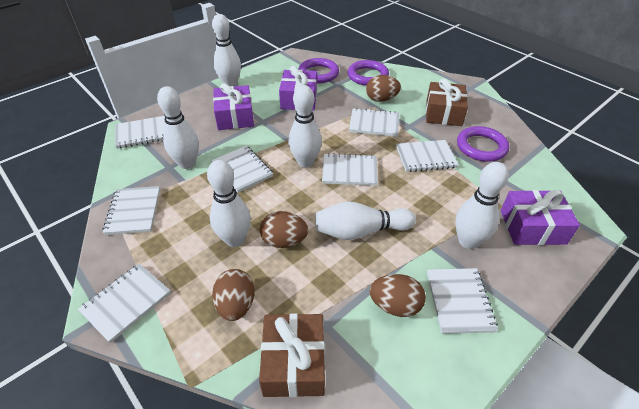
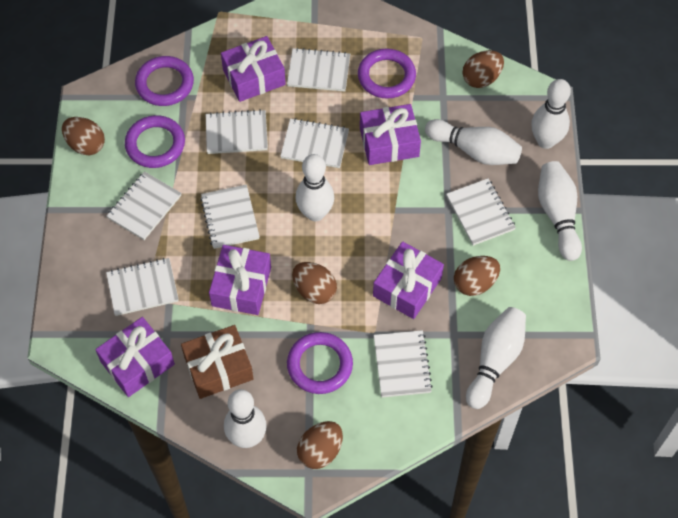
brown egg: [212,269,255,321] [260,211,308,248] [366,75,401,102] [370,274,426,317] = 4 -> [62,117,105,155] [292,262,337,304] [297,421,343,469] [454,256,500,296] [463,50,504,88] = 5
brown gift: [259,313,325,397] [426,78,468,126] = 2 -> [181,325,254,399] = 1
purple gift: [213,83,254,130] [279,66,317,110] [501,190,580,245] = 3 -> [95,317,175,397] [209,245,271,315] [221,36,286,102] [360,104,421,165] [373,241,444,319] = 5
purple ring: [298,58,339,83] [347,60,389,86] [457,126,509,162] = 3 -> [125,115,185,168] [135,56,194,106] [287,332,353,394] [358,49,416,99] = 4

